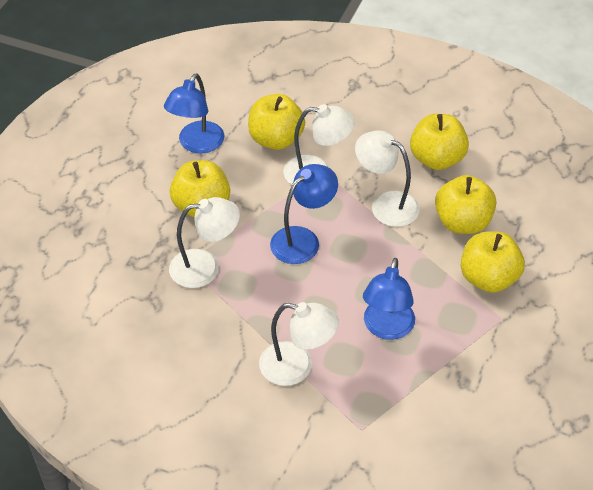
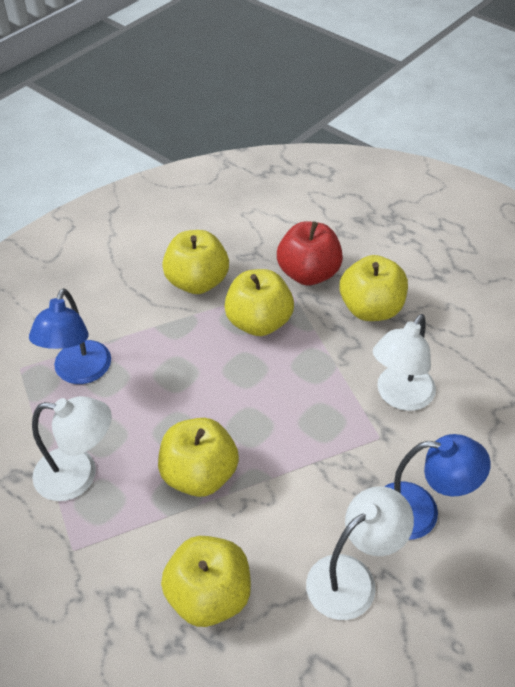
blue lamp: [164,74,224,153] [270,164,338,264] [363,258,415,340] = 3 -> [29,288,111,384] [384,434,491,540] = 2
red apple: none = 0 -> [277,221,343,286] = 1
white lamp: [169,197,240,288] [259,302,339,386] [283,104,355,185] [355,130,420,227] = 4 -> [32,396,112,501] [306,486,414,620] [373,314,436,411] = 3

